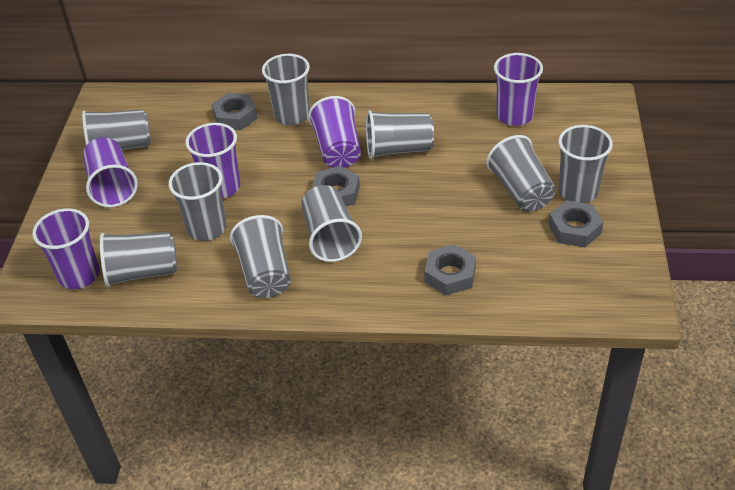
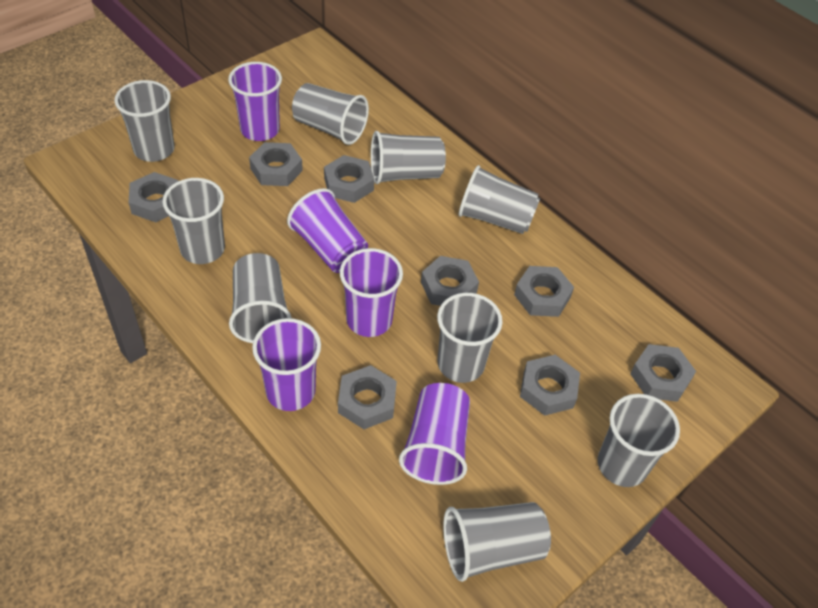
grey nut: [212,93,258,130] [311,166,360,206] [424,244,476,295] [548,200,604,247] = 4 -> [128,172,178,222] [249,142,303,186] [324,155,374,203] [338,365,397,429] [421,256,479,306] [514,266,574,317] [520,355,580,416] [630,344,696,402] = 8

